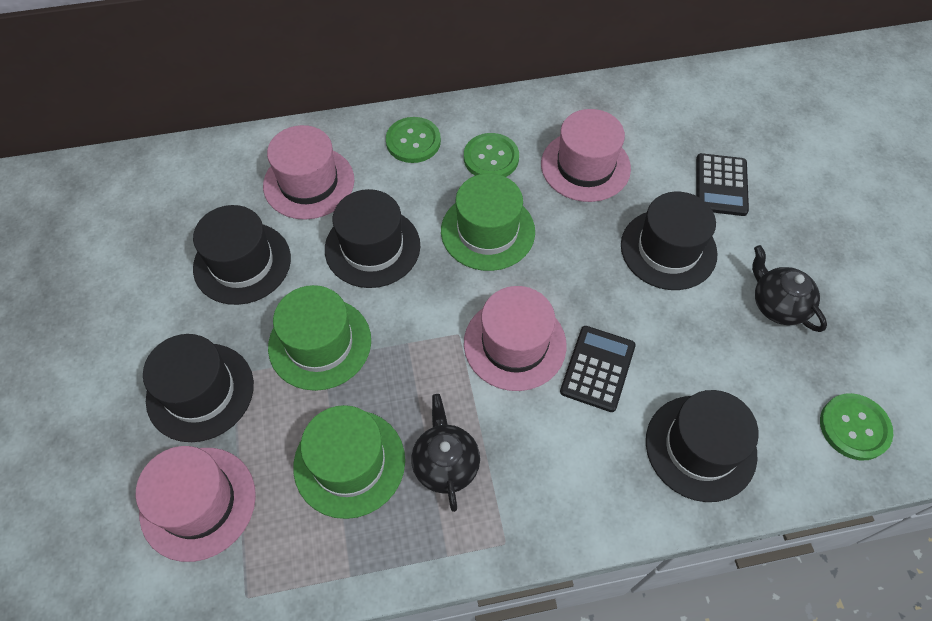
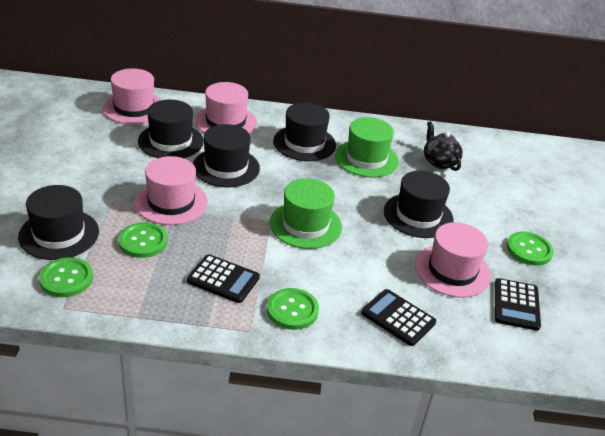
black calculator: [560,326,636,412] [696,153,749,216] = 2 -> [187,254,260,303] [361,289,436,346] [495,278,541,331] = 3
black teapot: [411,394,480,512] [752,245,827,332] = 2 -> [424,121,463,171] = 1
green button: [386,117,441,163] [464,133,519,177] [820,393,893,461] = 3 -> [39,257,93,297] [118,222,168,258] [267,288,319,330] [507,232,554,265] = 4
green hat: [268,285,371,391] [293,405,405,519] [441,173,535,271] = 3 -> [270,178,342,249] [335,117,399,177] = 2

